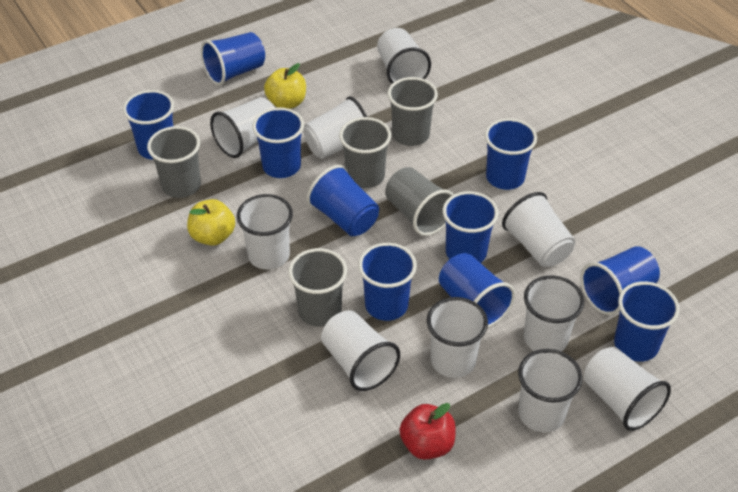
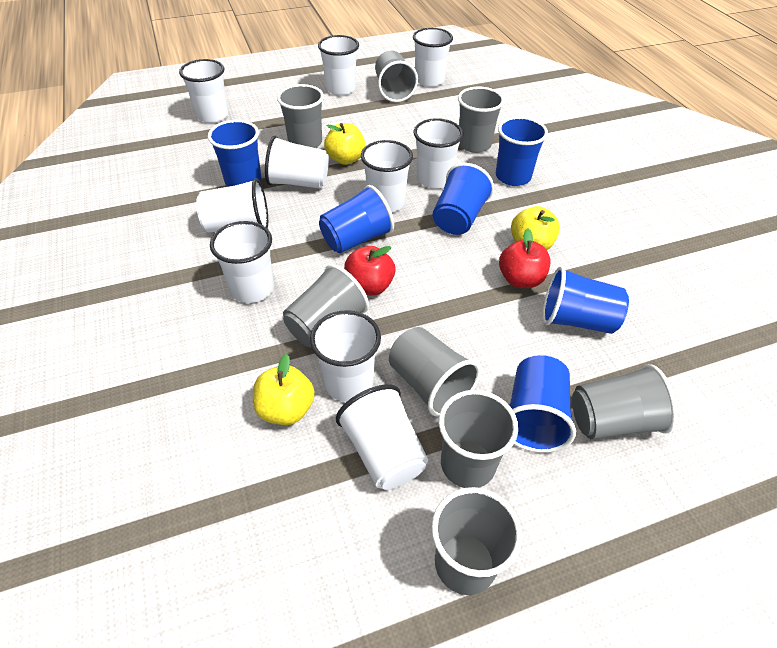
blue cup: [123,90,174,160] [201,32,265,86] [252,107,304,178] [307,165,379,236] [358,243,417,321] [439,253,515,328] [442,191,499,263] [485,118,537,190] [580,246,660,315] [614,281,680,362] = 10 -> [208,120,261,187] [319,185,394,253] [433,163,494,235] [496,116,548,186] [509,355,576,453] [543,266,629,334] = 6
grey cup: [147,126,201,198] [288,248,347,327] [339,117,391,188] [385,167,454,236] [388,77,438,146] = 5 -> [277,84,324,148] [283,264,369,347] [375,50,418,102] [389,327,480,417] [431,487,522,595] [439,390,518,488] [458,87,505,153] [572,364,677,439] = 8
red apple: [399,403,456,460] = 1 -> [344,246,395,296] [499,228,550,288] = 2
yellow apple: [187,199,235,246] [264,63,306,109] = 2 -> [253,354,315,425] [324,123,366,165] [511,206,560,250] = 3

